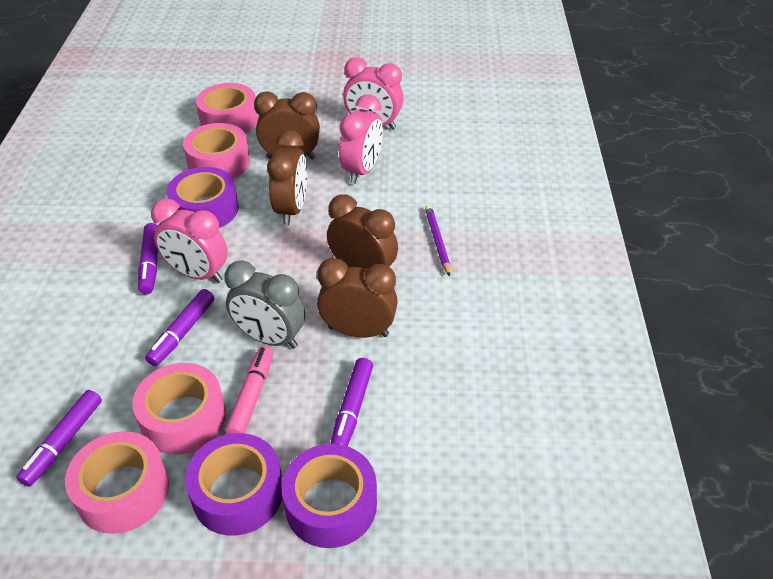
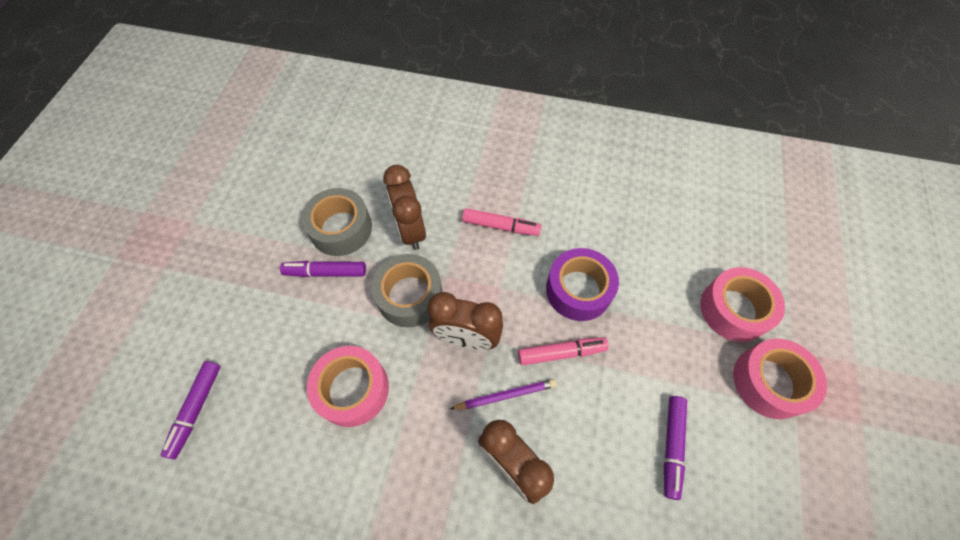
brown clock: [254,91,320,160] [267,130,307,225] [317,258,398,338] [327,194,398,269] = 4 -> [383,165,426,250] [428,292,503,350] [478,420,554,504] = 3
grey clock: [224,261,305,349] = 1 -> none = 0
grey tape: none = 0 -> [301,188,372,256] [371,254,443,327] = 2
pink clock: [151,198,228,283] [339,94,383,184] [343,57,404,130] = 3 -> none = 0
pink marker: [225,346,273,434] = 1 -> [462,208,541,236] [518,337,609,365] = 2
pink tape: [65,431,169,534] [132,363,226,455] [183,123,250,178] [196,83,258,133] = 4 -> [307,346,389,427] [700,267,785,342] [733,339,827,419] = 3
purple marker: [16,390,102,487] [138,223,158,294] [145,289,214,366] [330,358,373,446] = 4 -> [161,361,221,459] [280,261,366,277] [664,396,687,500] = 3
purple tape: [167,167,239,228] [185,433,283,536] [282,444,377,548] = 3 -> [546,248,619,321] = 1

